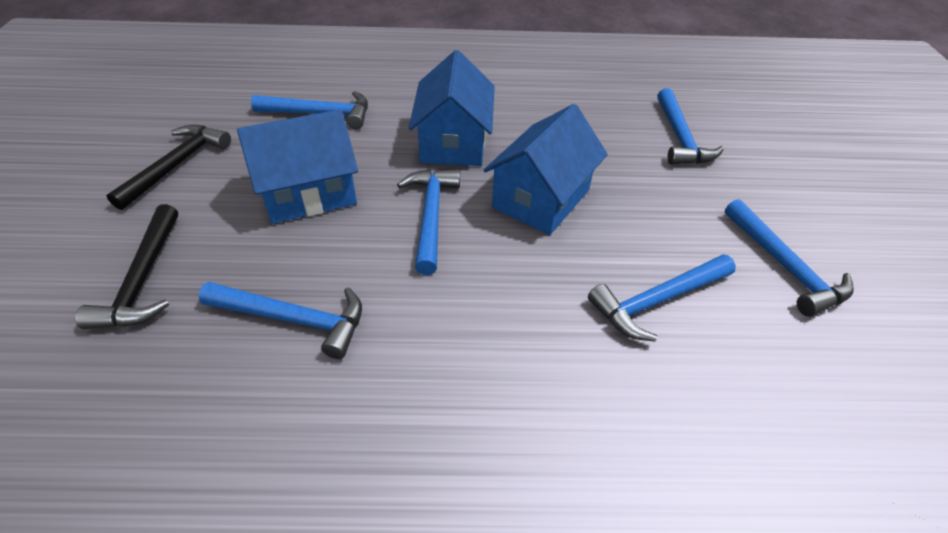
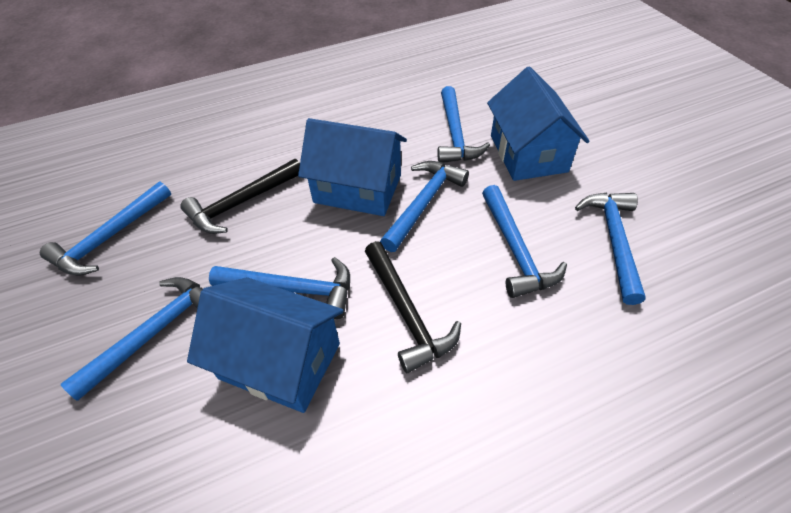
blue hammer: [199,282,362,359] [251,91,368,129] [397,169,460,275] [588,254,736,342] [657,88,724,165] [725,199,854,317] = 6 -> [40,181,171,276] [61,277,203,401] [209,257,350,319] [380,161,469,252] [437,86,490,163] [482,185,567,298] [575,193,646,305] = 7

